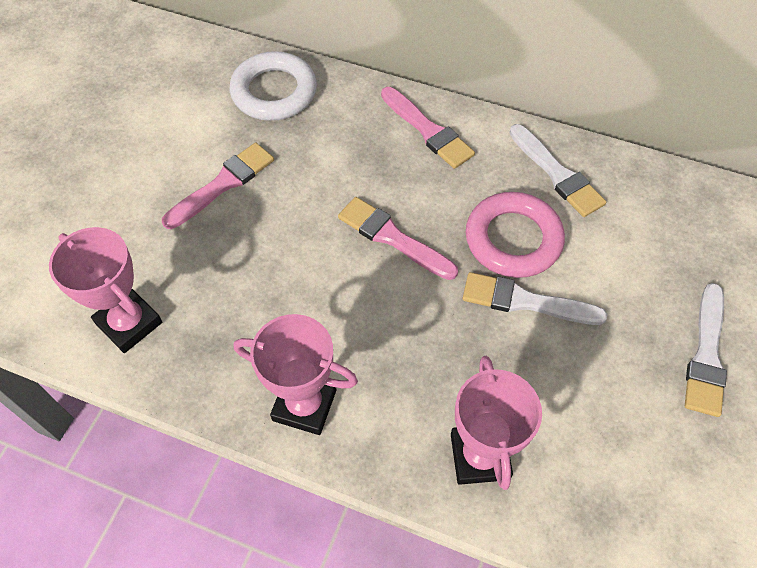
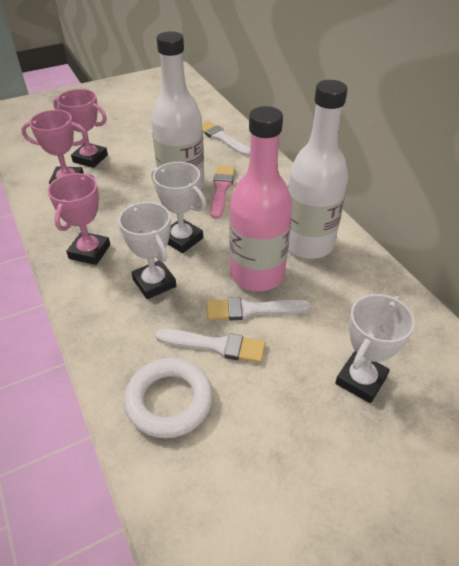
pink bottle: none = 0 -> [230,106,292,291] = 1
pink brush: [162,143,274,229] [338,197,458,280] [381,87,475,169] = 3 -> [211,165,235,219] = 1
pink ring: [466,192,565,278] = 1 -> none = 0
white bottle: none = 0 -> [151,31,205,190] [288,80,348,259] = 2
white trophy: none = 0 -> [118,202,176,299] [151,162,207,253] [335,294,415,403] = 3

